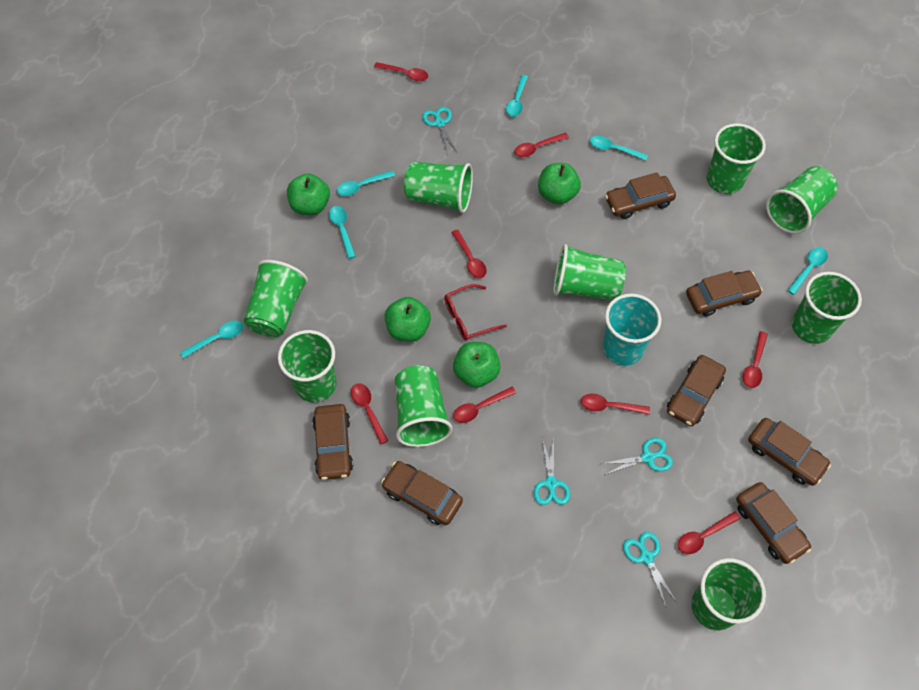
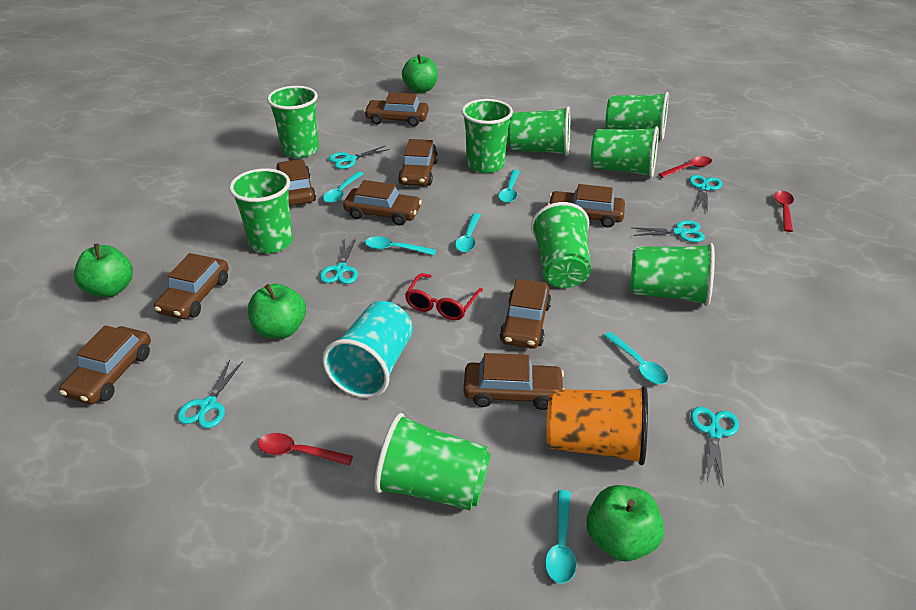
brown car: [312,404,353,480] [381,461,463,525] [605,172,676,219] [667,355,726,426] [686,271,762,317] [736,482,811,564] [748,418,831,486] = 7 -> [59,325,151,404] [154,253,229,319] [277,159,316,206] [343,180,422,226] [364,92,429,127] [398,139,438,186] [463,353,564,410] [500,279,551,349] [548,184,625,228] = 9
orange cup: none = 0 -> [546,386,648,465] = 1
red spoon: [351,383,388,445] [374,62,428,81] [451,229,487,278] [453,387,516,423] [514,133,569,157] [581,394,650,415] [678,511,741,554] [743,331,768,388] = 8 -> [258,433,353,466] [659,156,712,178] [774,191,794,232] = 3
turquoise scissors: [422,107,457,152] [534,438,570,505] [602,438,673,475] [623,532,677,607] = 4 -> [177,360,243,428] [320,238,358,284] [329,146,390,169] [631,220,705,242] [689,175,722,213] [691,406,739,485] = 6

